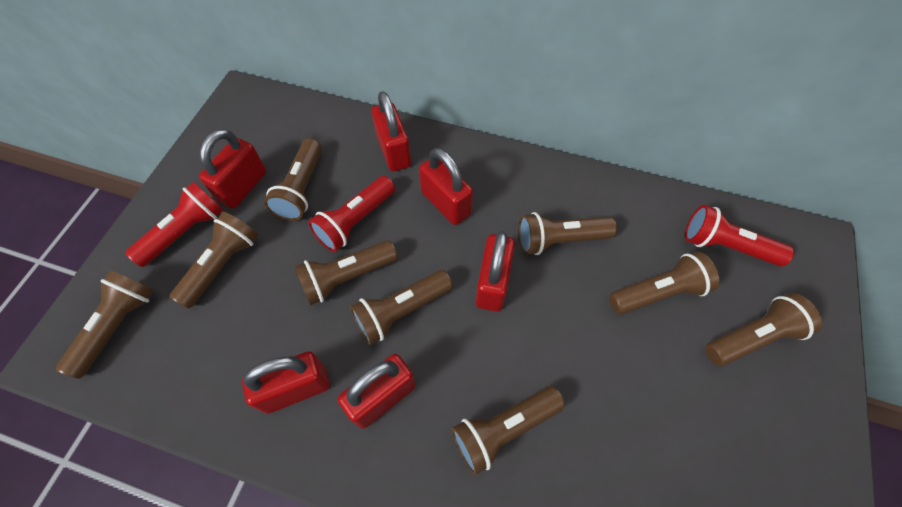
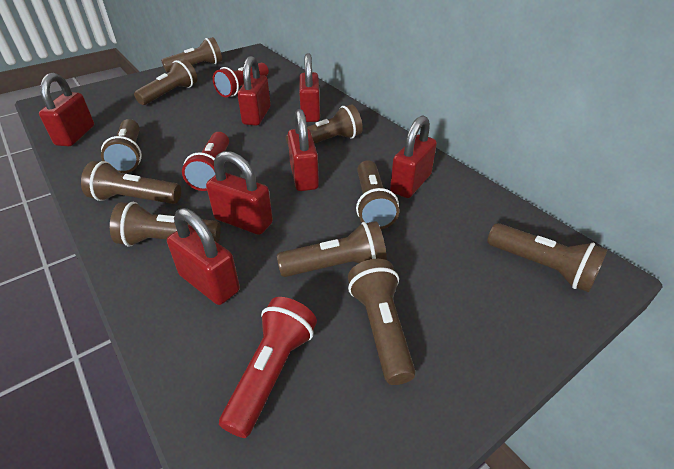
brown flashlight: [56,270,154,378] [169,212,258,308] [264,138,322,221] [294,240,398,305] [350,270,453,345] [451,386,565,475] [518,212,617,255] [609,251,719,315] [705,293,822,366] = 9 -> [81,161,181,204] [101,119,142,173] [110,202,221,246] [134,58,197,105] [161,37,222,73] [277,221,387,277] [286,104,363,147] [348,259,416,385] [356,160,399,229] [487,223,608,292] = 10
red padlock: [199,129,266,209] [242,351,330,414] [338,354,416,429] [372,91,411,171] [419,148,473,225] [475,231,515,312] = 6 -> [39,73,94,146] [167,208,240,305] [206,151,273,235] [238,56,270,126] [288,109,319,191] [299,53,320,122] [390,115,437,198] = 7

